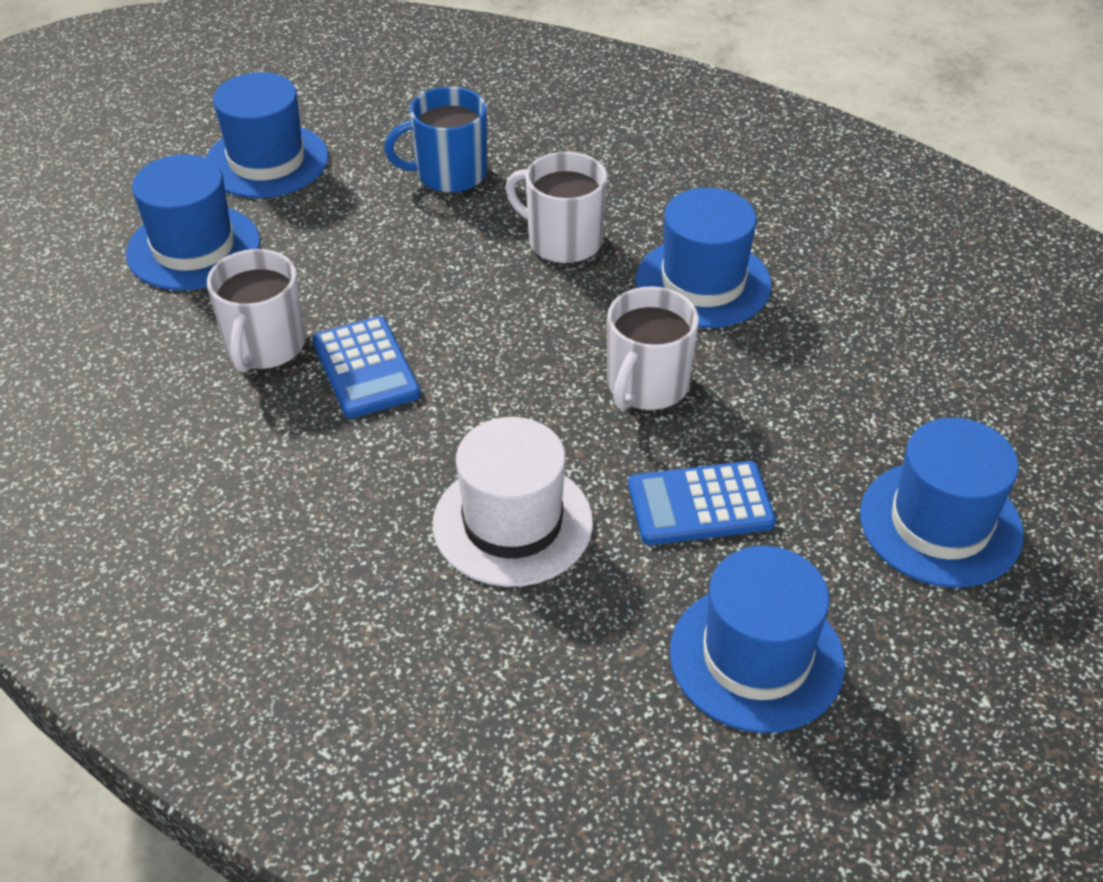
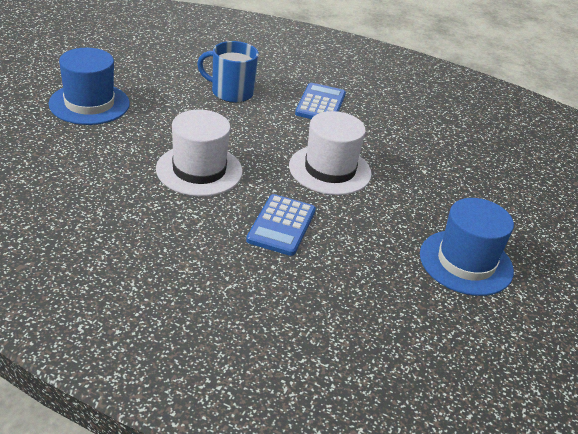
blue hat: [126,154,260,290] [206,72,328,198] [636,188,772,328] [670,546,845,733] [860,418,1024,588] = 5 -> [48,48,130,125] [420,198,514,296] = 2
white hat: [433,417,593,587] = 1 -> [156,110,243,196] [289,111,372,195] = 2
white mug: [207,249,305,373] [505,152,607,264] [607,286,699,410] = 3 -> none = 0

